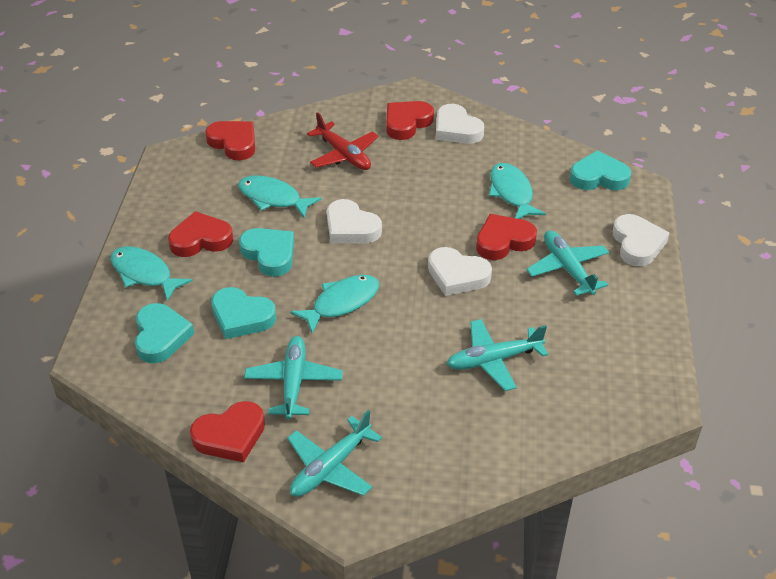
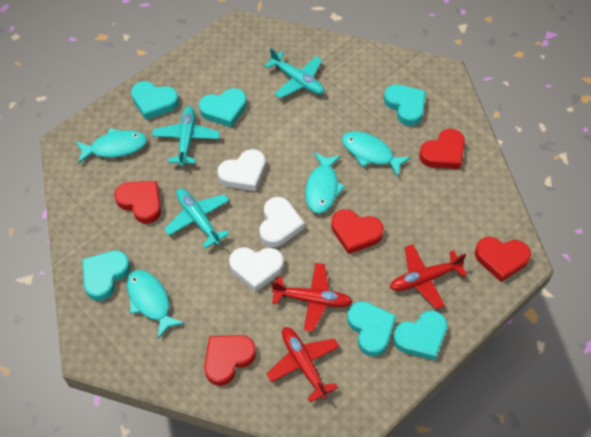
red plane: [307,112,379,170] = 1 -> [267,327,339,403] [271,263,352,332] [390,244,467,309] = 3
turquoise heart: [135,303,195,363] [211,287,276,339] [239,228,294,277] [570,150,631,190] = 4 -> [82,251,130,301] [131,81,179,120] [199,88,247,127] [347,301,396,356] [384,84,426,126] [393,310,447,360] = 6
turquoise plane: [244,336,343,420] [287,410,382,497] [447,319,548,391] [526,231,609,296] = 4 -> [152,106,220,166] [164,188,229,248] [264,48,324,98] = 3
white heart: [327,199,382,243] [428,247,492,296] [436,104,484,144] [613,214,669,266] = 4 -> [217,149,266,191] [229,247,284,292] [259,197,305,247] = 3

